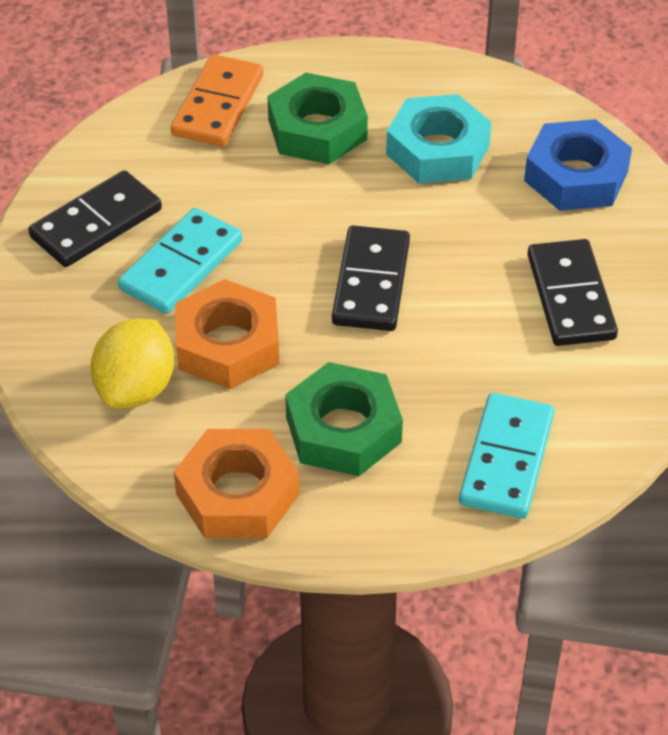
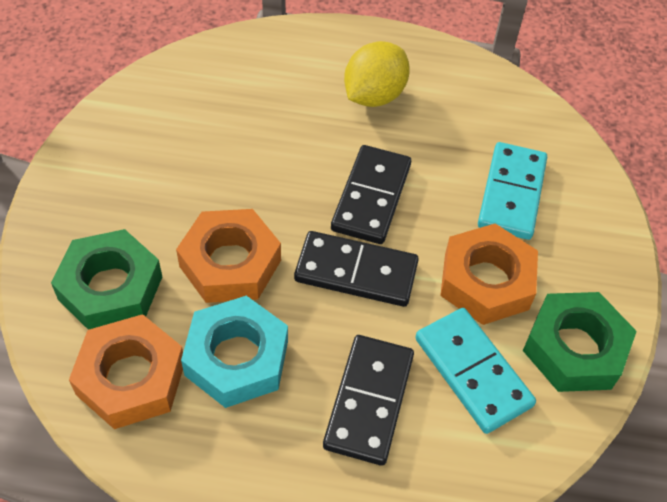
blue nut: [524,119,632,211] = 1 -> none = 0
orange domino: [171,54,263,147] = 1 -> none = 0
orange nut: [174,429,300,538] [175,279,279,389] = 2 -> [69,314,183,429] [176,209,281,303] [440,224,538,325] = 3

